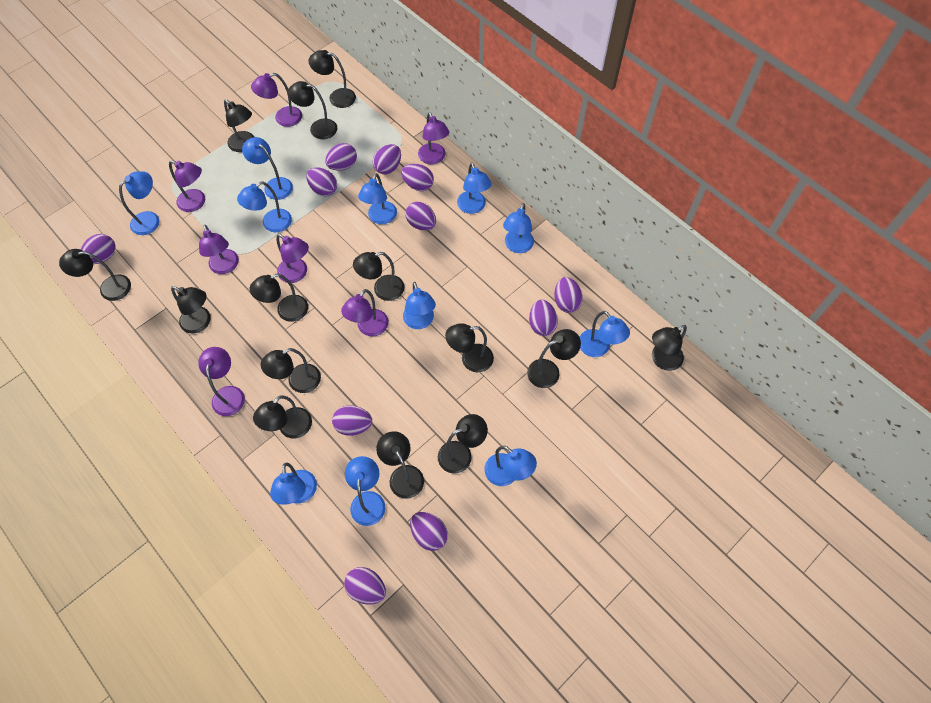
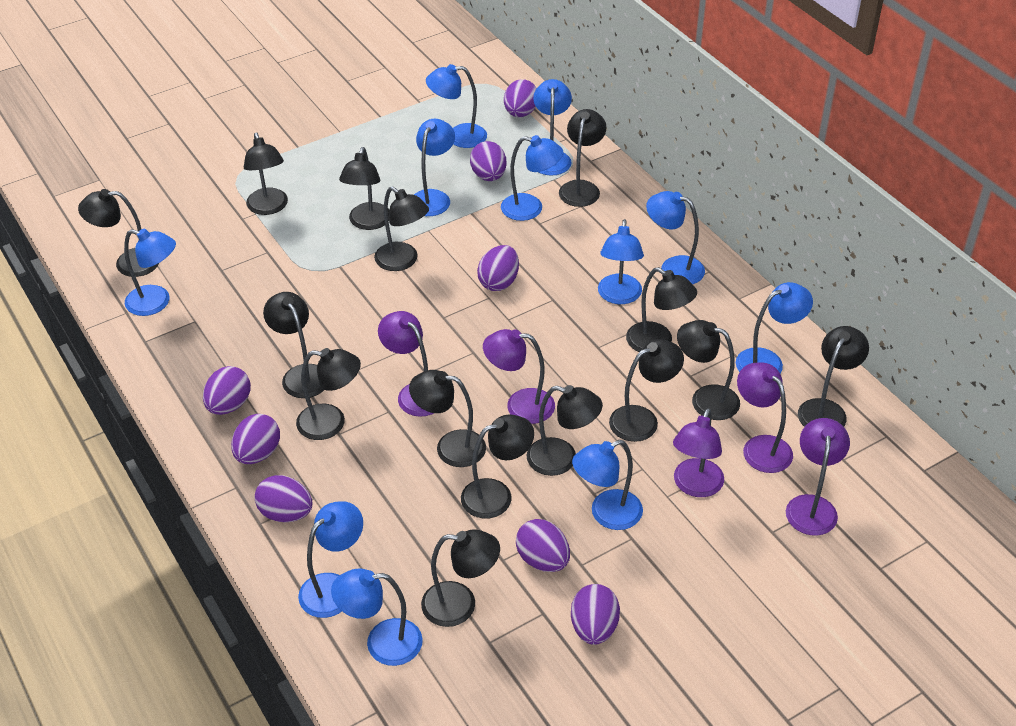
black lamp: [59,249,131,301] [171,286,211,334] [224,99,254,152] [250,274,308,322] [253,395,312,438] [261,348,321,393] [288,81,337,139] [308,50,356,108] [353,252,404,301] [376,431,424,499] [438,414,488,474] [445,323,494,372] [527,329,581,388] [652,325,687,371] = 14 -> [78,189,159,277] [244,132,288,215] [263,292,324,398] [296,348,361,440] [339,147,389,230] [374,186,429,271] [409,370,486,467] [421,529,500,627] [461,414,534,519] [527,385,603,476] [559,109,606,207] [609,339,684,442] [626,267,697,352] [677,320,740,420] [798,326,869,427] = 15
purple egg: [81,234,116,264] [306,167,337,196] [325,143,357,171] [332,406,372,436] [344,567,386,605] [373,144,401,174] [401,164,434,191] [405,202,436,230] [410,512,448,551] [529,300,558,336] [554,277,583,313] = 11 -> [203,366,251,415] [231,414,280,464] [255,475,312,522] [470,141,507,181] [477,245,519,291] [504,80,537,117] [516,519,570,572] [571,584,620,645] = 8
purple lamp: [169,160,205,212] [198,347,245,416] [199,225,239,274] [251,73,302,127] [276,234,309,283] [341,289,389,336] [418,112,449,164] = 7 -> [378,311,434,417] [483,329,555,424] [673,408,724,497] [737,362,793,473] [786,418,850,536] = 5

